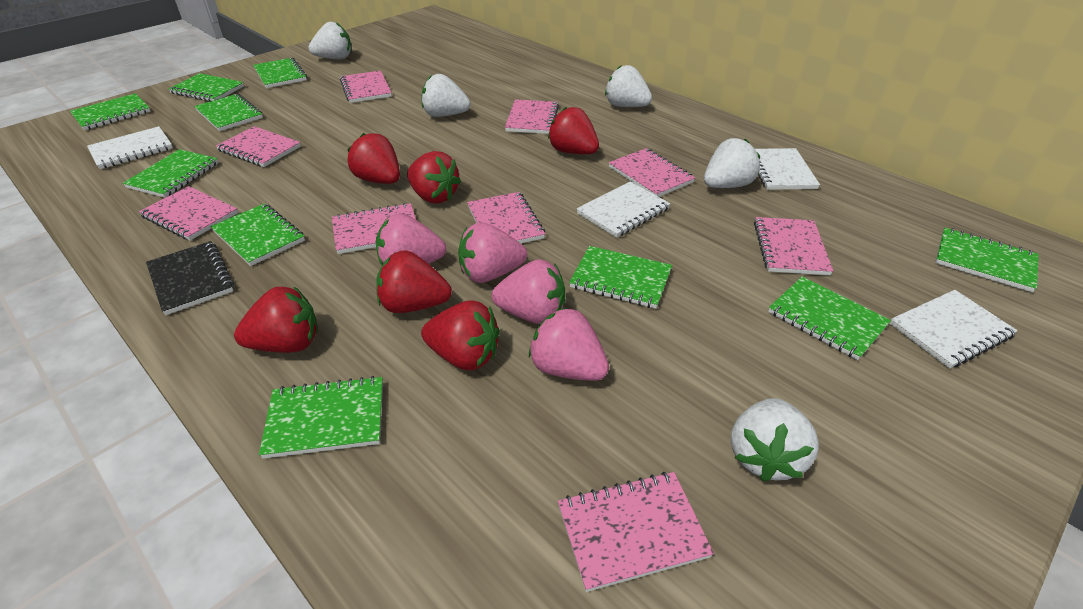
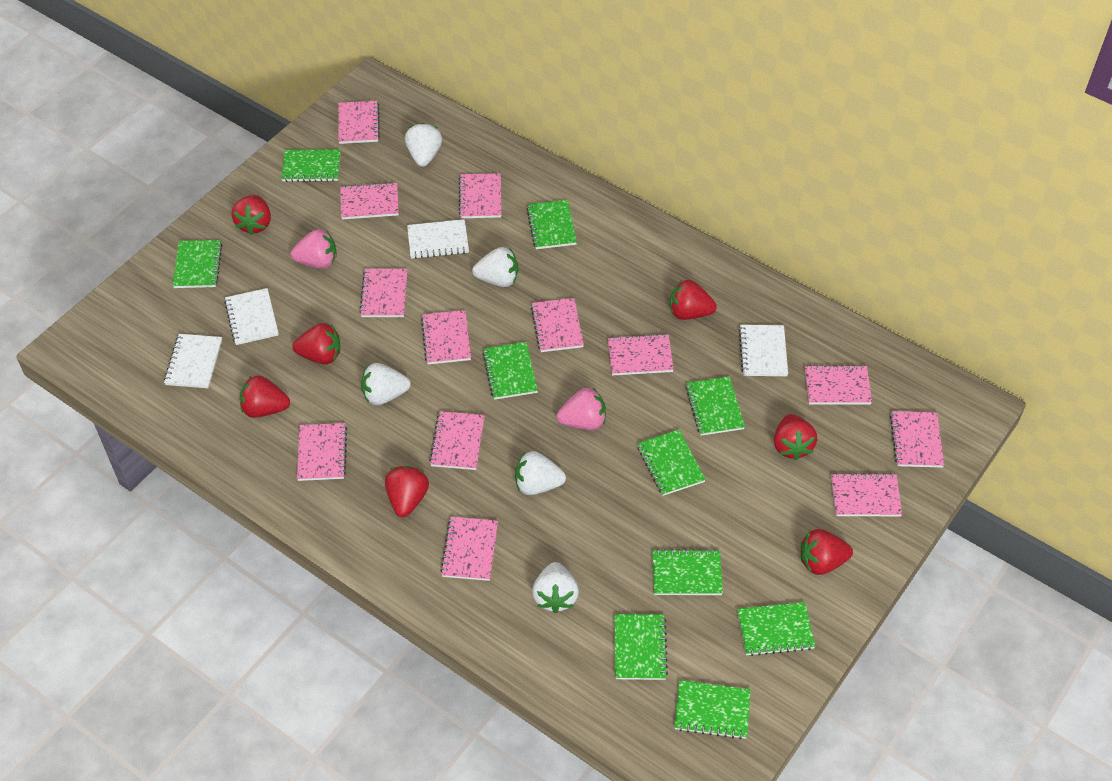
black notebook: [146,241,234,315] = 1 -> none = 0
pink notebook: [139,186,238,240] [216,126,301,167] [332,203,416,254] [340,71,392,103] [467,192,545,243] [505,99,559,134] [558,472,714,592] [609,148,695,197] [754,217,833,275] = 9 -> [297,423,347,481] [338,101,380,144] [340,182,399,219] [359,269,408,317] [421,310,471,364] [429,411,485,470] [440,517,498,581] [459,173,502,219] [531,298,584,352] [608,334,674,375] [805,365,872,404] [831,473,902,516] [890,411,944,468] = 13
pink strawberry: [376,213,446,265] [458,222,527,283] [492,259,565,324] [529,308,609,381] = 4 -> [290,229,337,269] [556,388,606,430] = 2
red strawberry: [234,287,318,353] [347,133,400,184] [376,250,452,313] [407,151,461,204] [421,300,500,370] [548,107,599,154] = 6 -> [231,195,271,235] [240,375,290,418] [292,323,340,365] [385,466,429,517] [670,280,717,320] [774,414,817,460] [801,529,853,575] = 7

